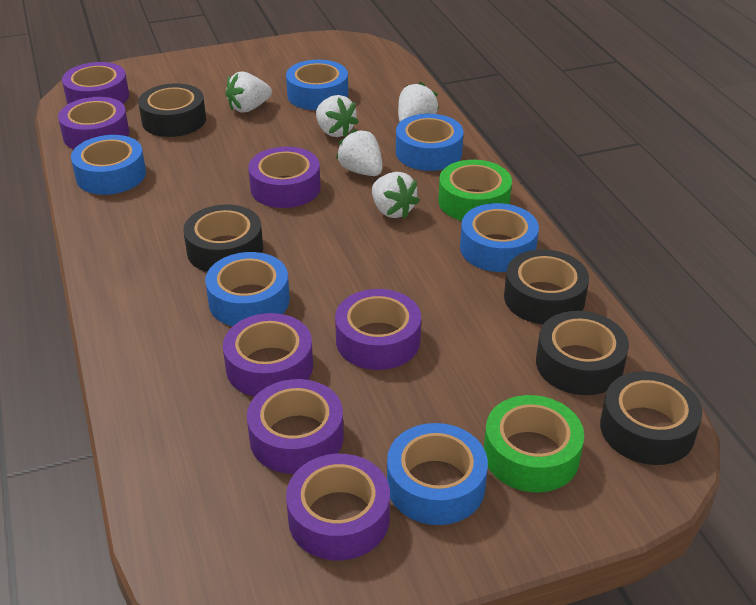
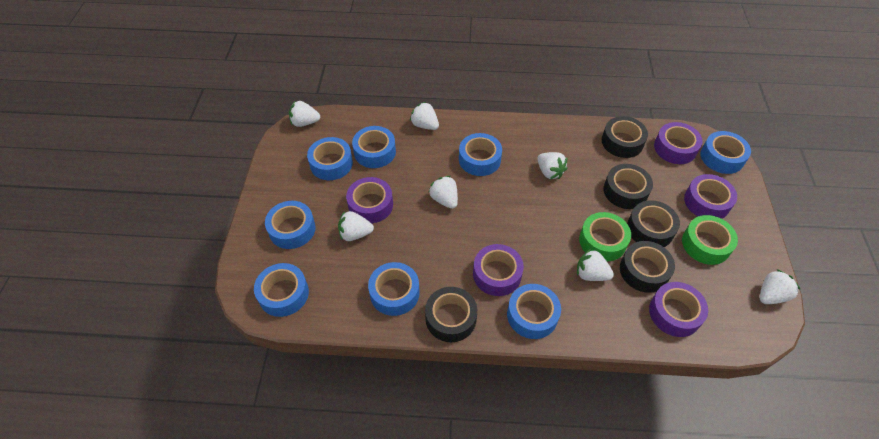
blue tape: [71,135,146,195] [205,252,290,326] [286,60,348,110] [387,423,488,525] [396,114,463,171] [460,203,539,272] = 6 -> [254,263,309,317] [265,201,315,249] [307,137,353,180] [352,126,396,168] [368,262,420,316] [459,133,502,176] [507,284,561,339] [700,131,751,174] = 8
purple tape: [58,97,129,149] [62,62,129,104] [223,313,313,397] [247,379,343,474] [248,147,320,208] [286,454,390,561] [335,289,421,370] = 7 -> [346,177,393,223] [473,244,524,296] [649,282,708,337] [654,122,703,164] [684,174,737,219] = 5
white strawberry: [225,72,272,113] [316,95,359,137] [336,129,382,176] [372,172,420,219] [398,82,439,122] = 5 -> [289,100,320,127] [338,211,374,241] [410,101,439,130] [429,176,458,209] [537,152,568,179] [577,248,614,281] [760,269,801,304] = 7

